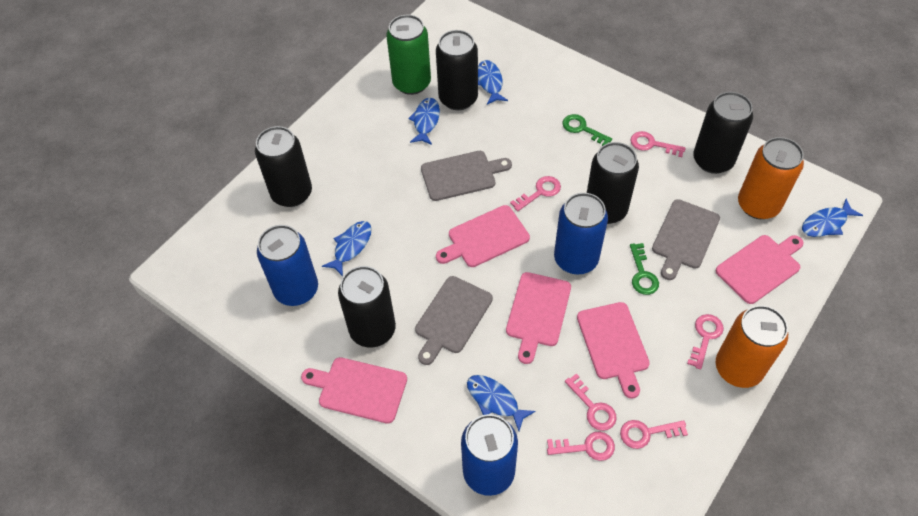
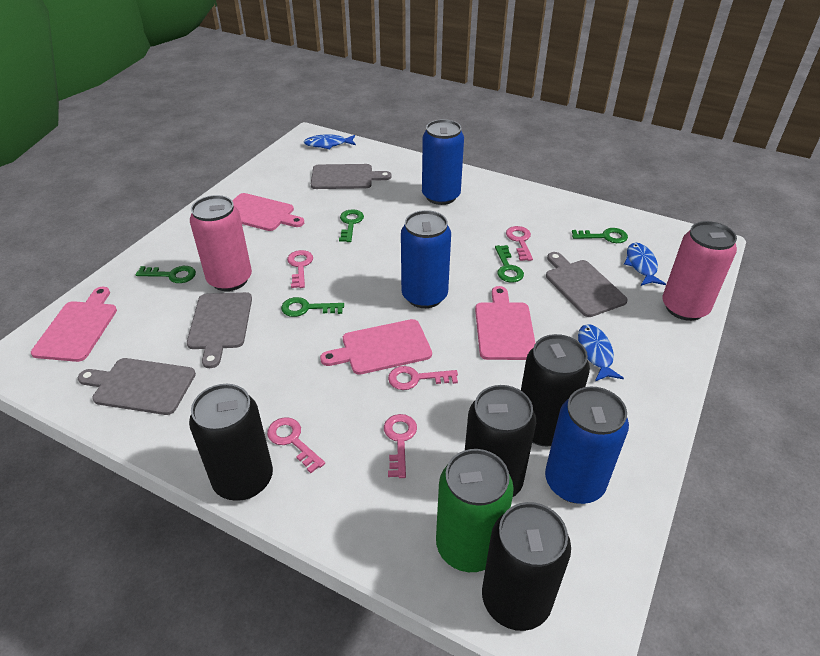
black can: [255,126,312,207] [338,266,396,348] [436,30,478,110] [587,142,639,224] [693,92,753,174] = 5 -> [189,384,273,501] [465,385,536,497] [482,502,571,631] [521,334,590,446] = 4
blue fish: [322,221,372,276] [408,98,440,145] [467,375,536,431] [478,60,508,104] [802,199,863,237] = 5 -> [304,134,356,149] [578,324,624,381] [624,243,666,286] = 3
green key: [563,114,612,146] [630,243,659,295] = 2 -> [136,266,196,283] [281,297,344,317] [339,209,364,242] [495,245,524,282] [572,228,628,243] = 5
grey cutting board: [415,276,493,365] [421,151,512,201] [652,199,720,280] = 3 -> [78,358,196,415] [187,292,252,368] [311,164,392,189] [546,252,628,317] = 4
orange can: [716,305,788,388] [738,137,804,219] = 2 -> none = 0
pink can: none = 0 -> [190,195,252,291] [662,221,737,321] = 2
pink cutting board: [301,357,407,424] [436,205,530,267] [506,272,571,364] [577,302,650,399] [715,235,804,304] = 5 -> [31,287,117,362] [232,193,304,231] [320,319,432,375] [475,286,535,360] = 4
pink key: [510,176,561,211] [547,431,615,461] [565,374,617,431] [620,420,688,449] [631,131,686,157] [687,314,724,369] = 6 -> [267,417,325,473] [287,250,313,288] [384,414,417,478] [388,366,458,390] [506,226,533,261] = 5

